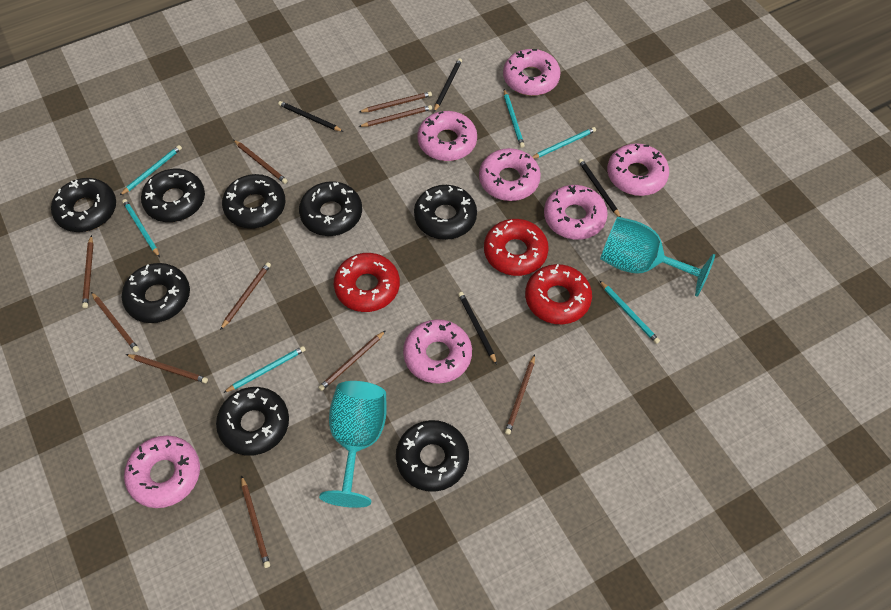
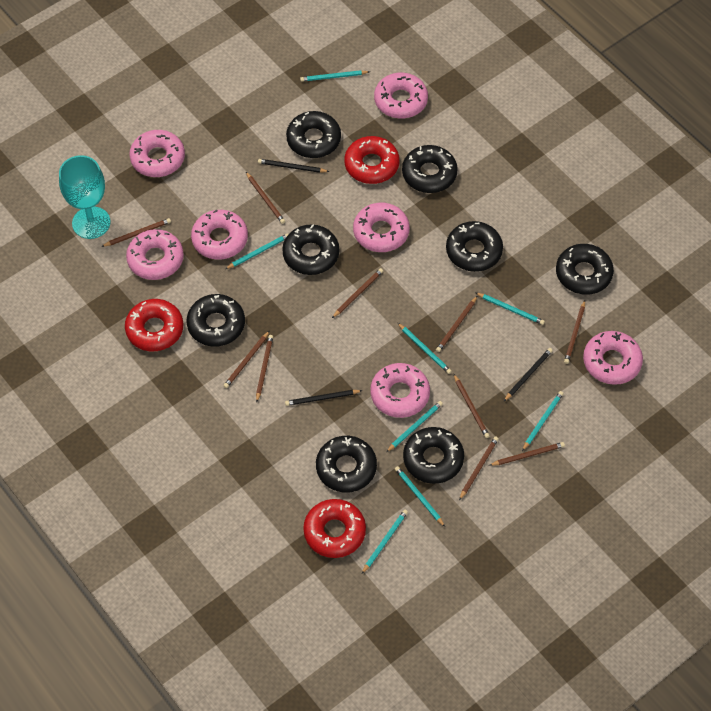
black pencil: [278,101,344,132] [434,58,462,112] [458,292,497,365] [578,159,621,217] = 4 -> [258,159,329,173] [285,390,363,406] [504,348,553,401] = 3
turquoise goblet: [319,381,387,508] [600,217,715,296] = 2 -> [59,155,110,239] = 1
turquoise pencil: [119,145,182,196] [122,199,160,257] [223,346,306,393] [504,89,525,148] [532,127,596,159] [599,280,660,344] = 6 -> [225,233,289,269] [300,70,370,82] [362,509,408,574] [386,401,443,452] [395,466,445,527] [398,323,452,374] [475,292,545,325] [522,391,564,451] = 8

